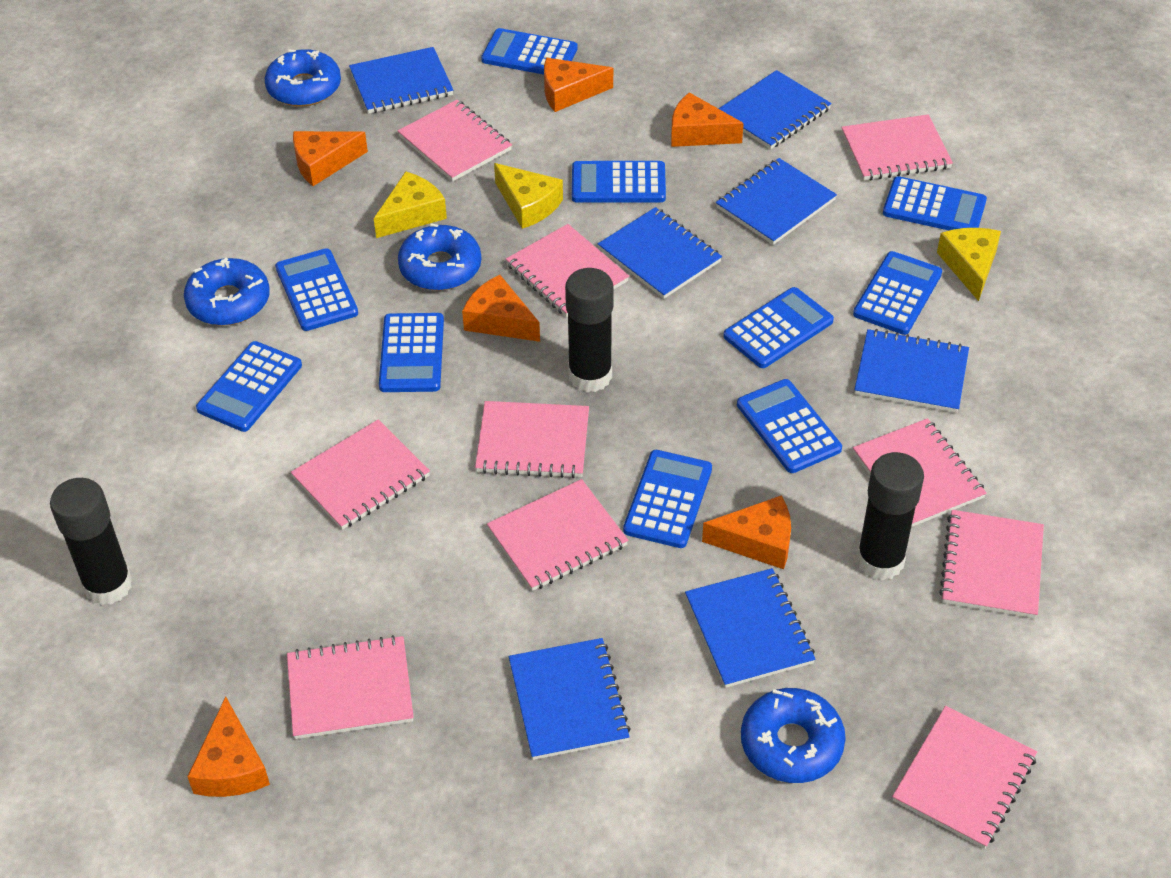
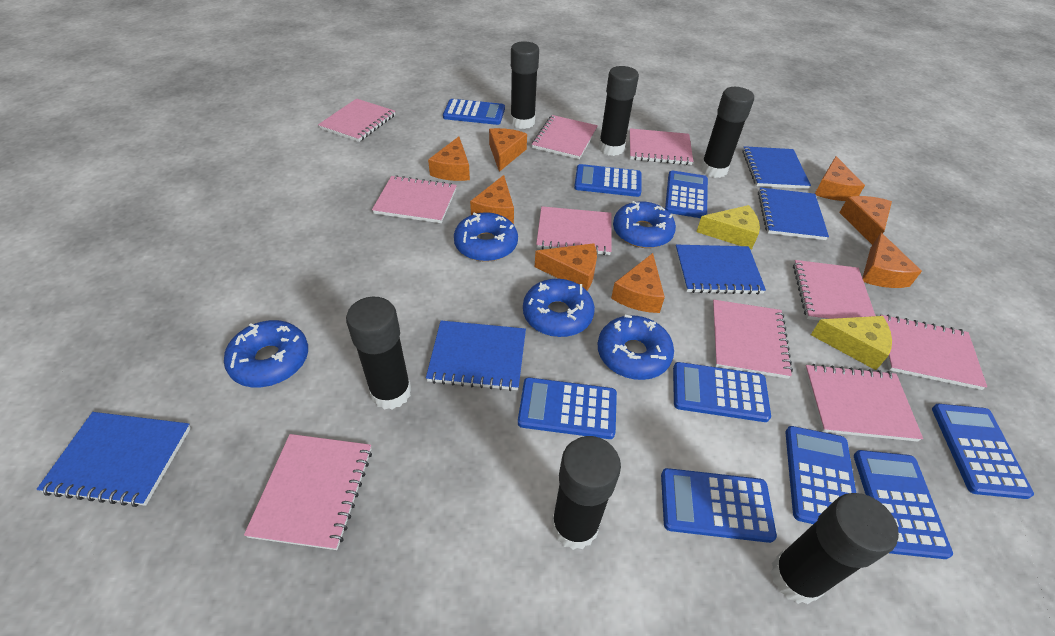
black glue stick: [50,478,133,605] [565,268,613,392] [856,452,924,580] = 3 -> [346,297,412,410] [510,41,539,129] [551,436,621,550] [599,66,639,156] [700,87,754,178] [771,493,899,604] = 6
blue calculator: [196,341,302,432] [275,248,358,331] [379,313,444,392] [481,28,578,75] [572,161,666,203] [623,450,712,548] [723,287,834,368] [737,379,842,473] [853,251,942,335] [883,176,987,230] = 10 -> [443,99,505,125] [518,377,617,439] [574,164,641,197] [661,468,777,543] [665,171,708,218] [673,362,771,422] [785,426,856,524] [854,450,953,559] [932,404,1034,499] = 9
blue donut: [184,258,270,326] [265,49,341,107] [398,223,481,290] [741,688,846,783] = 4 -> [224,320,308,387] [454,212,518,262] [523,279,595,337] [598,314,674,380] [613,201,676,248] = 5
blue notebook: [349,47,453,114] [509,638,631,760] [598,207,722,299] [685,568,815,688] [716,158,837,245] [719,70,832,149] [854,329,969,413] = 7 -> [36,412,191,507] [426,320,526,391] [675,245,766,295] [742,146,811,189] [758,187,829,240] = 5
orange cheese: [187,697,270,797] [293,131,368,186] [462,275,540,342] [544,58,613,112] [671,92,744,147] [702,495,791,569] = 6 -> [428,137,470,181] [470,175,514,224] [489,128,527,172] [535,243,597,290] [611,253,665,313] [815,156,865,201] [839,196,892,245] [862,233,922,288] = 8
yellow cheese: [374,171,447,238] [494,163,563,229] [937,228,1001,301] = 3 -> [696,205,760,249] [811,316,892,370] = 2

